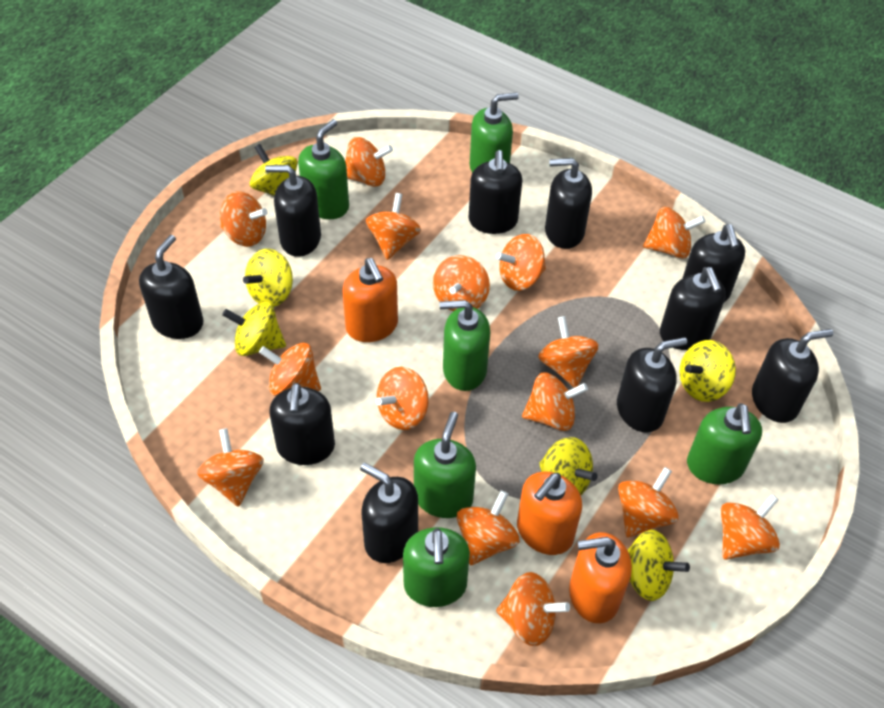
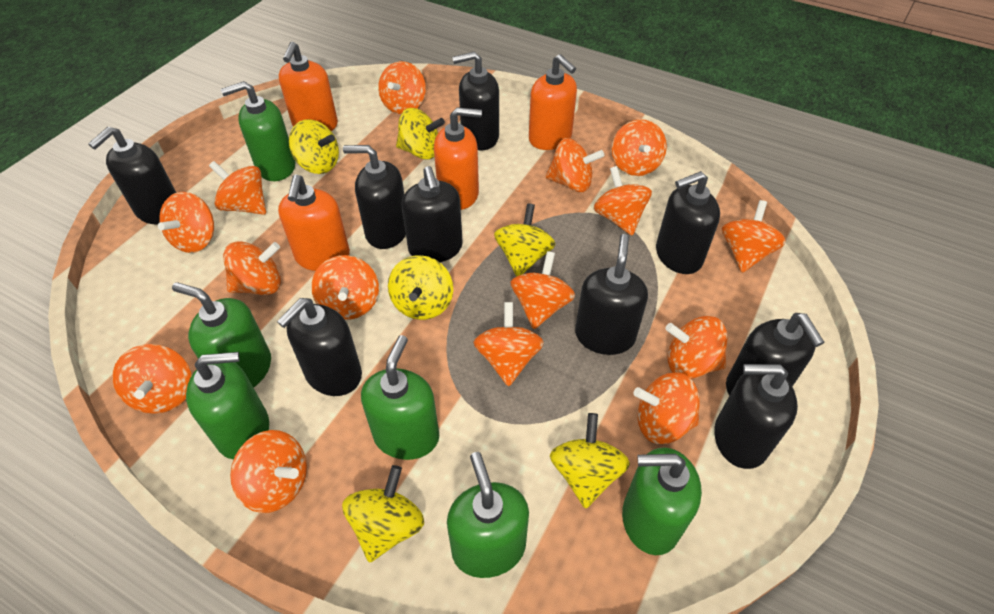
black soap dispenser: [139,235,204,339] [265,165,321,257] [269,383,335,465] [360,463,418,563] [468,150,522,234] [545,158,592,249] [617,337,687,433] [660,267,726,350] [682,224,745,302] [752,329,833,423] = 10 -> [88,127,176,224] [277,298,362,396] [343,145,406,249] [401,166,463,262] [452,52,499,150] [575,234,648,355] [656,171,720,274] [714,364,798,469] [726,313,825,395] = 9
orange soap dispenser: [343,258,398,342] [517,472,582,555] [569,532,632,623] = 3 -> [278,174,350,271] [279,42,338,131] [434,107,482,210] [529,54,577,150] = 4

